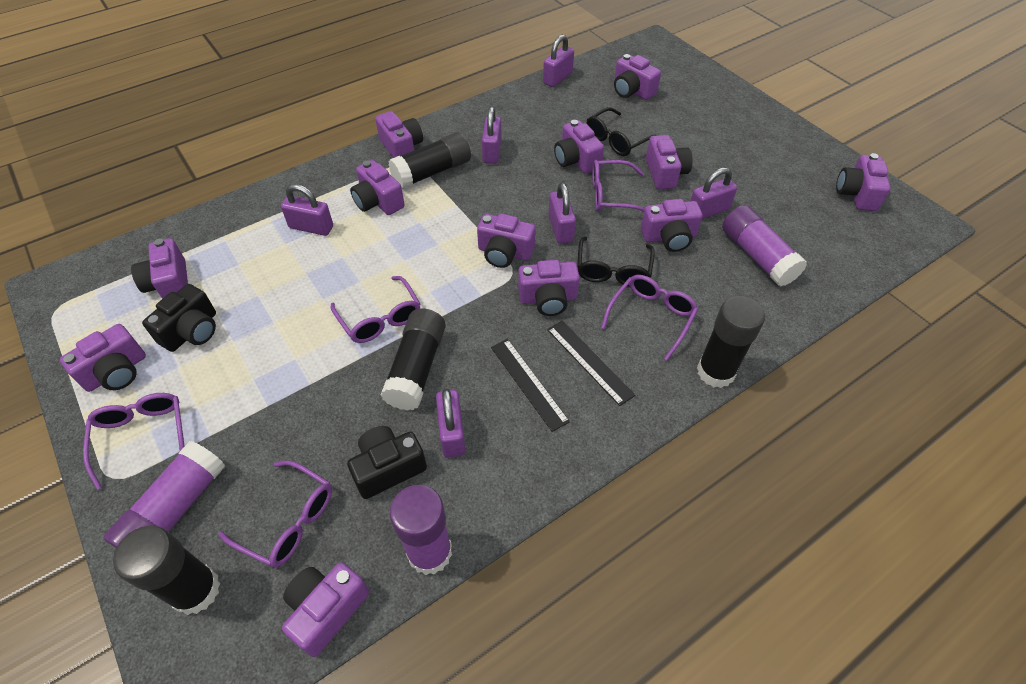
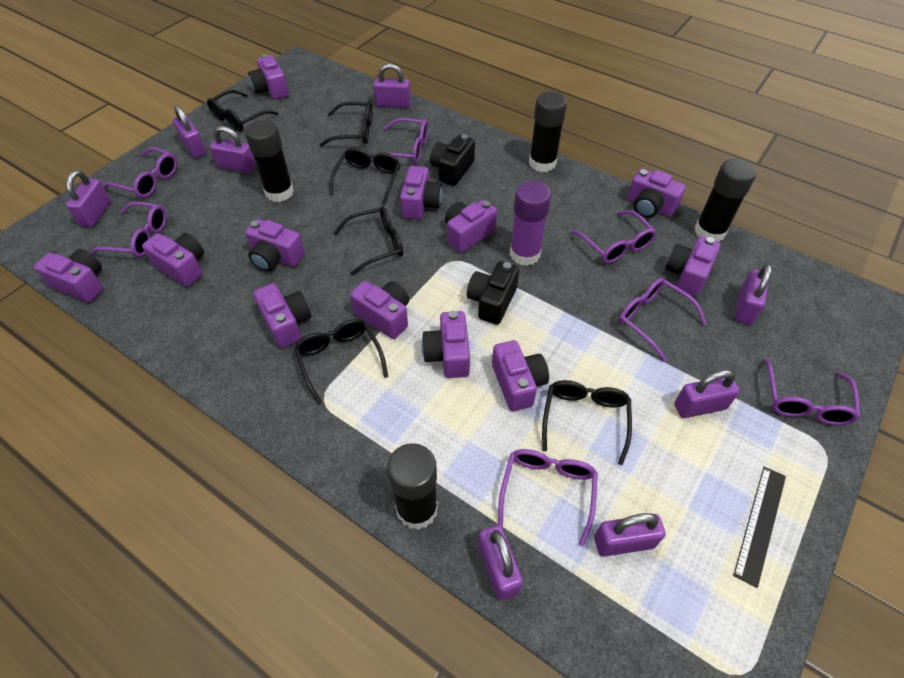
black glasses: [577,237,655,287] [586,107,657,156] = 2 -> [207,90,279,132] [294,319,388,405] [320,101,372,147] [330,147,400,205] [334,206,403,276] [542,380,632,465] = 6
black ruler: [491,339,570,432] [547,321,635,406] = 2 -> [733,467,786,588] = 1
purple glasses: [83,393,184,490] [218,460,332,568] [330,276,420,343] [592,160,645,212] [601,275,698,361] = 5 -> [90,202,167,257] [103,147,177,198] [371,118,428,163] [498,449,598,547] [570,210,657,263] [619,278,706,362] [764,358,860,425] = 7
purple glue stick: [104,441,225,548] [389,485,452,575] [722,205,807,286] = 3 -> [510,181,551,266] = 1
purple padlock: [281,184,333,236] [436,388,466,458] [482,107,502,164] [543,34,574,87] [548,183,576,244] [690,167,737,219] = 6 -> [66,170,111,227] [173,105,206,158] [210,126,256,174] [373,63,411,108] [478,525,523,601] [594,513,666,557] [674,370,740,418] [735,264,772,325] = 8

